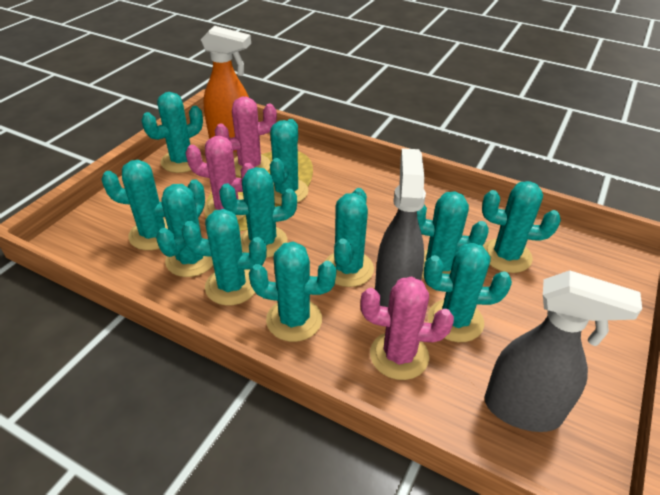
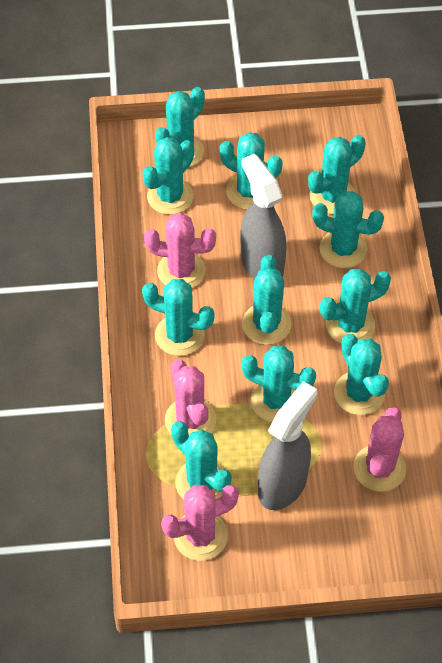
orange spray bottle: [201,26,251,151] = 1 -> none = 0
pink cactus: [185,136,254,220] [215,97,277,177] [360,277,454,380] = 3 -> [144,213,216,288] [161,485,239,561] [165,360,216,435] [353,407,406,492] = 4

